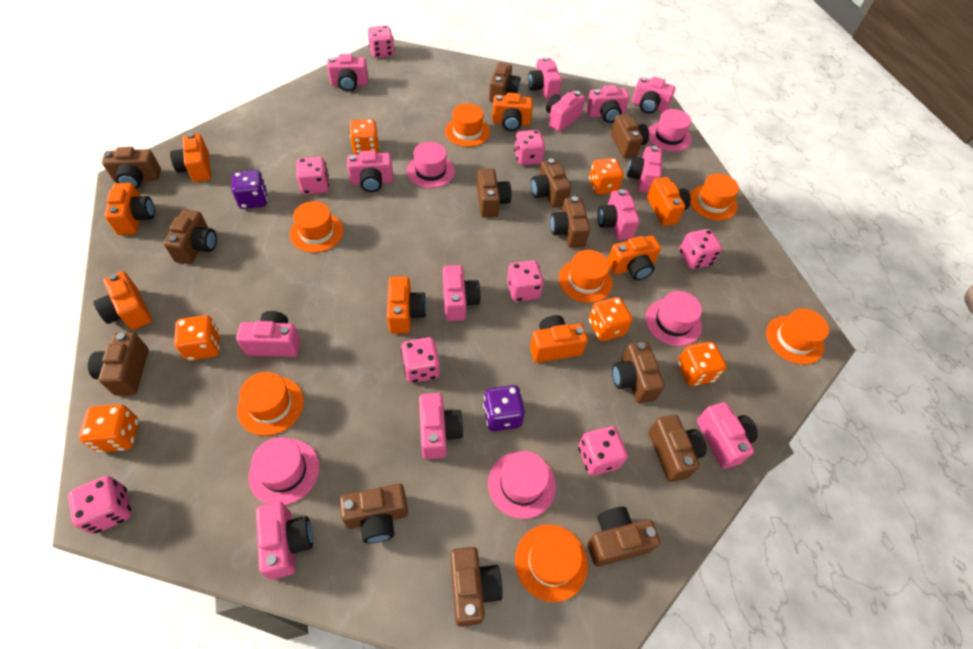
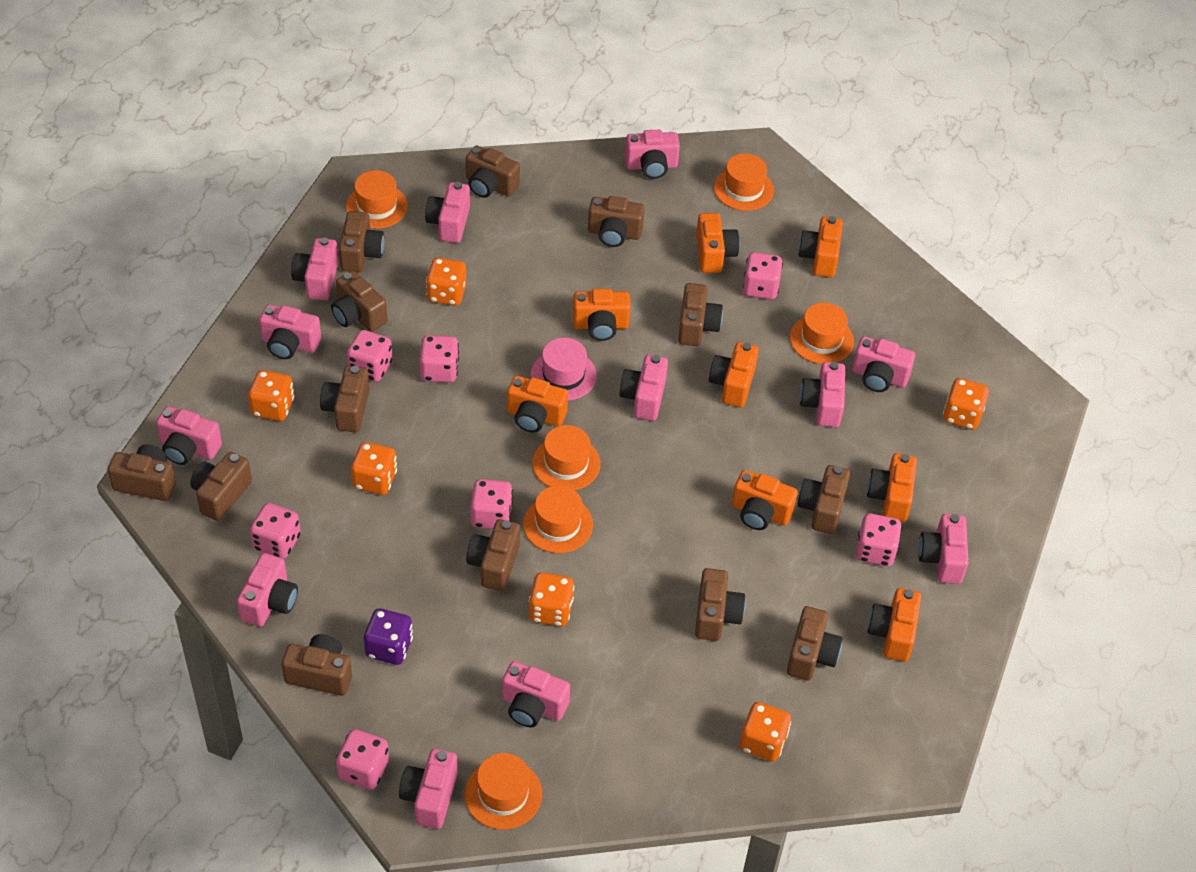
orange hat: [237,372,304,436] [290,201,344,253] [445,103,490,147] [515,524,588,602] [559,250,613,303] [690,174,739,220] [766,309,829,364] = 7 -> [346,170,408,229] [464,753,542,830] [523,485,593,553] [532,425,601,490] [714,154,774,211] [790,303,854,364] = 6
pink camera: [236,311,300,357] [256,502,313,580] [327,54,368,92] [347,150,393,192] [419,393,464,459] [443,265,481,321] [528,57,562,99] [546,91,585,132] [586,85,629,123] [598,189,640,240] [627,146,662,193] [632,77,675,114] [697,402,758,469] = 13 -> [156,406,222,465] [237,553,298,627] [259,305,321,359] [291,238,339,300] [399,749,458,829] [425,182,470,243] [502,661,570,727] [620,355,668,421] [625,130,680,179] [800,362,845,427] [852,336,915,392] [918,514,969,584] = 12
pink dice: [68,476,131,534] [296,157,329,194] [368,26,395,58] [401,337,440,383] [507,260,544,302] [514,130,545,165] [578,426,627,476] [679,229,722,269] = 8 -> [250,503,301,559] [336,729,389,789] [347,330,392,382] [419,335,459,382] [470,479,513,529] [742,252,783,300] [856,513,902,566] = 7
pink hat: [249,437,319,505] [407,142,455,188] [488,451,556,519] [645,291,702,346] [649,109,692,152] = 5 -> [531,338,597,401] = 1
purple dice: [232,170,267,209] [483,385,525,432] = 2 -> [364,608,413,665] = 1

